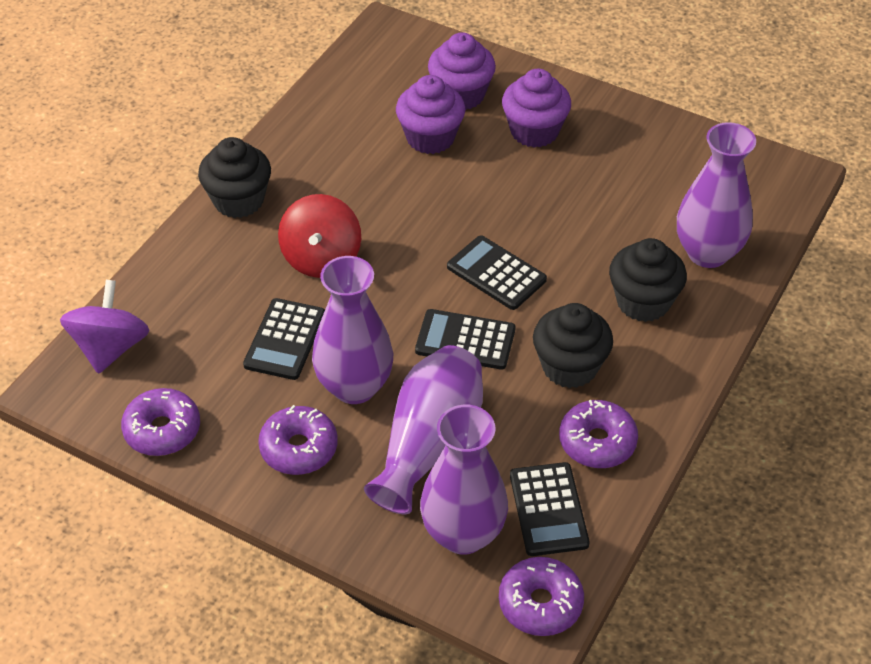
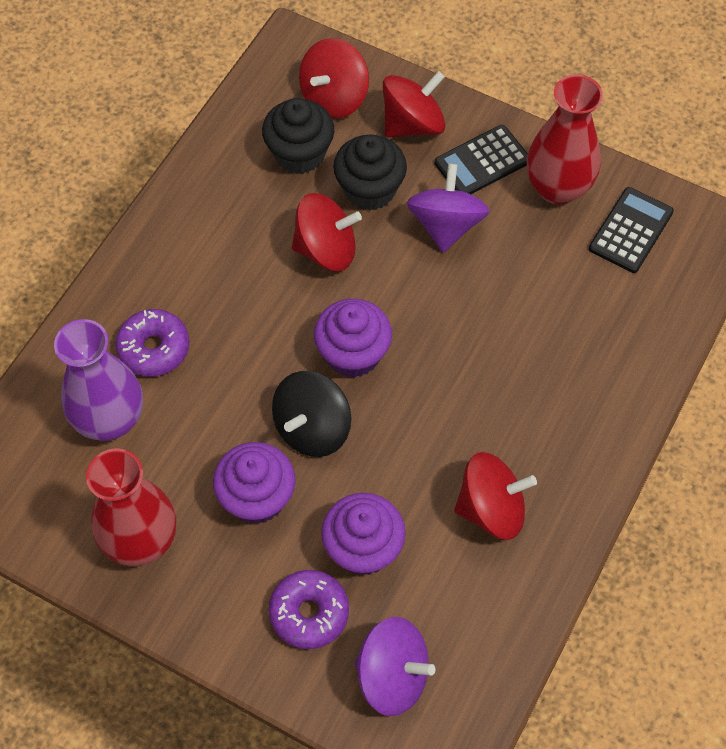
black calculator: [243,298,325,380] [415,309,516,370] [447,235,547,310] [510,462,590,556] = 4 -> [434,125,528,194] [589,187,674,273] = 2
black cupcake: [198,137,271,218] [533,303,613,388] [609,238,687,322] = 3 -> [262,98,334,174] [333,134,407,211] = 2
black spinning top: none = 0 -> [272,371,351,457] = 1
purple donut: [121,388,200,456] [258,405,338,475] [499,557,584,636] [559,400,638,468] = 4 -> [116,309,189,376] [269,570,349,649] = 2
purple spinning top: [60,280,150,374] = 1 -> [355,617,435,716] [407,164,489,252] = 2
purple vase: [312,256,393,404] [364,345,483,514] [420,405,508,555] [677,122,756,268] = 4 -> [54,319,143,441] = 1
red spinning top: [278,194,361,278] = 1 -> [292,193,362,271] [299,38,369,119] [383,71,446,138] [454,452,537,540] = 4
red vase: none = 0 -> [86,449,176,566] [526,74,603,205] = 2

